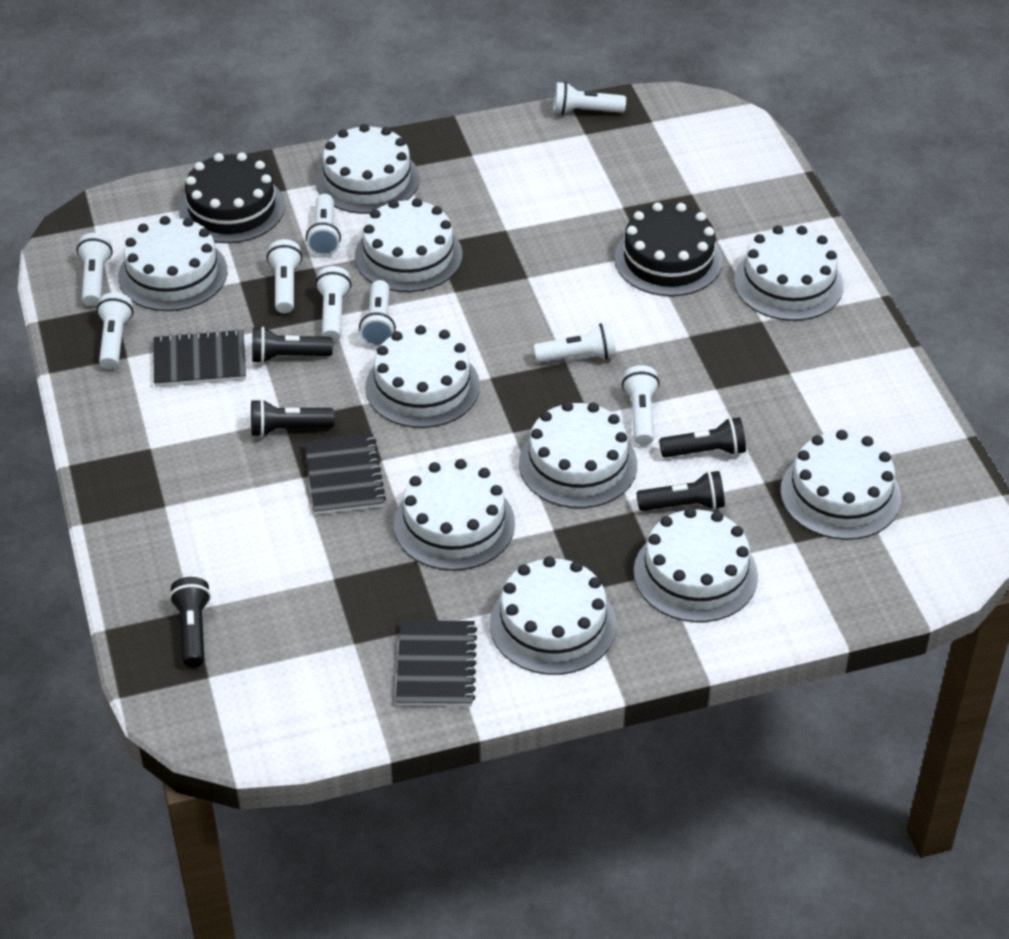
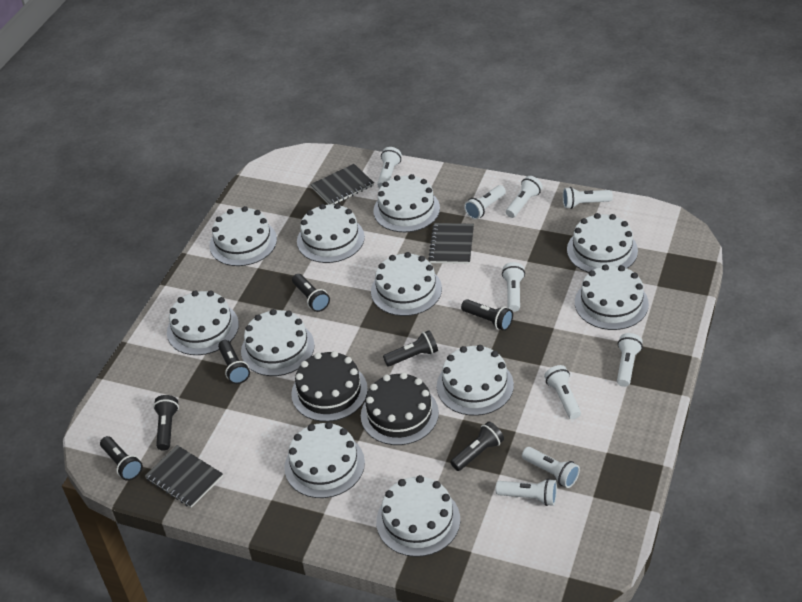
black flashlight: [169,577,211,668] [251,399,334,437] [252,327,333,364] [636,471,725,511] [659,417,746,458] = 5 -> [100,436,143,481] [153,395,179,451] [218,340,250,384] [292,274,330,312] [383,330,438,366] [450,421,504,471] [461,299,513,331] = 7
white cake: [118,216,227,311] [315,124,419,214] [355,198,462,292] [365,325,480,428] [394,459,515,571] [490,556,616,675] [519,401,637,508] [634,507,758,622] [734,225,844,321] [780,430,901,540] = 10 -> [167,290,239,355] [210,206,277,266] [241,309,315,376] [284,422,365,498] [297,203,365,263] [371,252,442,316] [373,174,440,232] [376,475,460,557] [437,345,514,416] [567,213,638,273] [575,264,649,330] = 11

